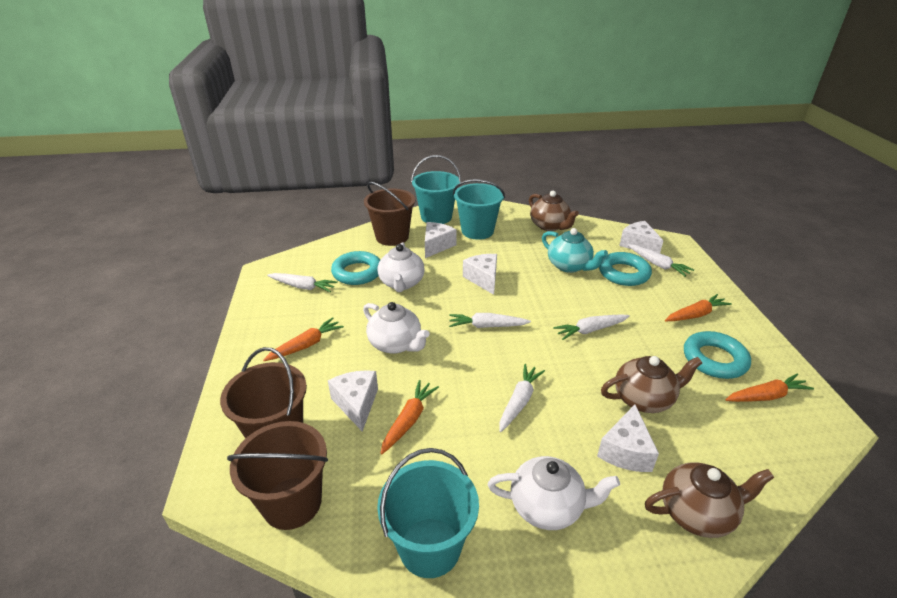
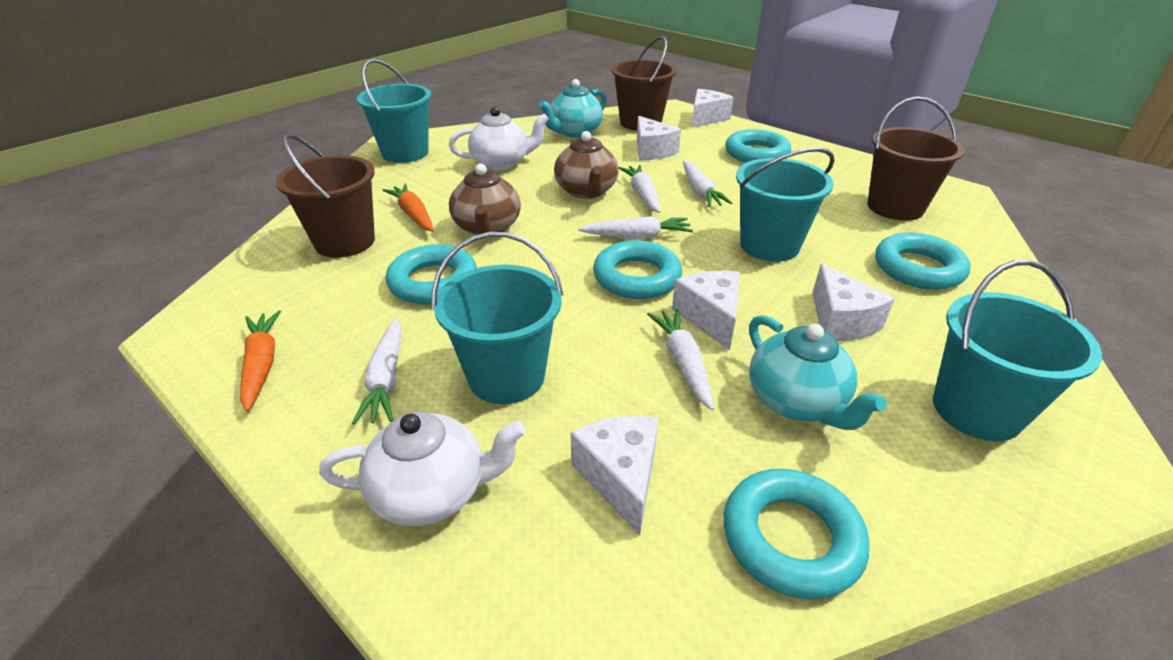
brown teapot: [529,191,579,231] [601,356,702,413] [645,462,774,538] = 3 -> [449,164,521,235] [554,131,619,199] = 2
orange carrot: [263,317,344,361] [381,380,439,454] [665,294,732,321] [725,374,814,402] = 4 -> [240,311,281,412] [382,184,434,232] = 2
turquoise bucket: [377,448,479,578] [411,155,461,224] [453,179,505,240] = 3 -> [357,59,431,163] [432,232,563,404] [736,147,835,262] [933,260,1102,441] = 4
turquoise ring: [331,251,380,285] [599,252,652,286] [684,331,751,379] = 3 -> [386,244,477,304] [593,240,682,299] [723,469,869,599] [725,129,791,163] [875,232,970,290] = 5
turquoise teapot: [542,228,608,273] = 1 -> [539,79,607,137] [749,315,887,430] = 2
white teapot: [363,302,430,354] [378,242,425,292] [488,456,620,530] = 3 -> [319,412,526,526] [449,107,549,170] = 2

